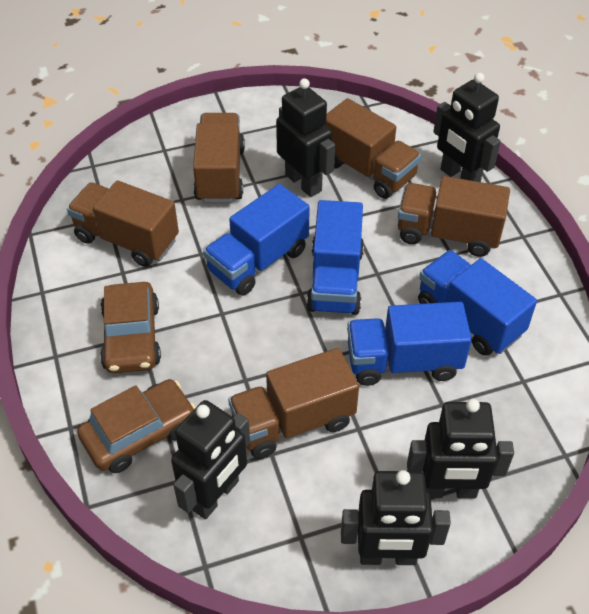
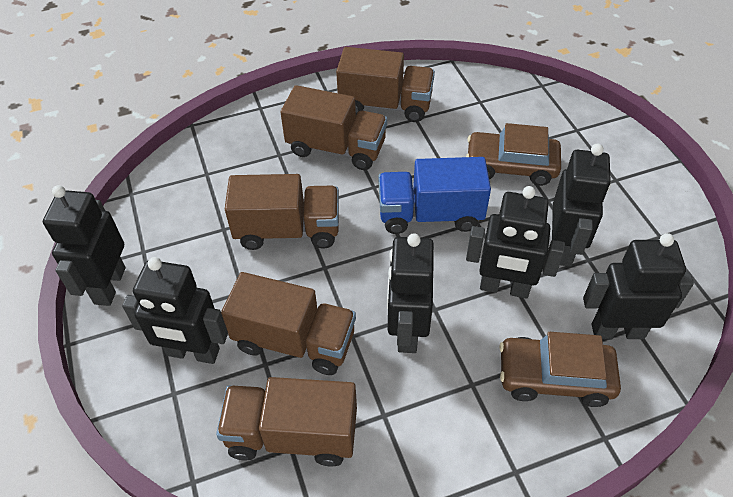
black robot: [171,400,250,519] [276,78,335,197] [341,470,451,565] [407,399,514,499] [433,73,501,182] = 5 -> [43,185,126,306] [122,257,228,364] [387,233,434,353] [466,186,565,298] [552,144,611,267] [583,233,694,339] = 6
blue truck: [203,184,310,296] [307,200,364,315] [347,302,472,386] [418,250,537,356] = 4 -> [378,157,491,234] = 1

